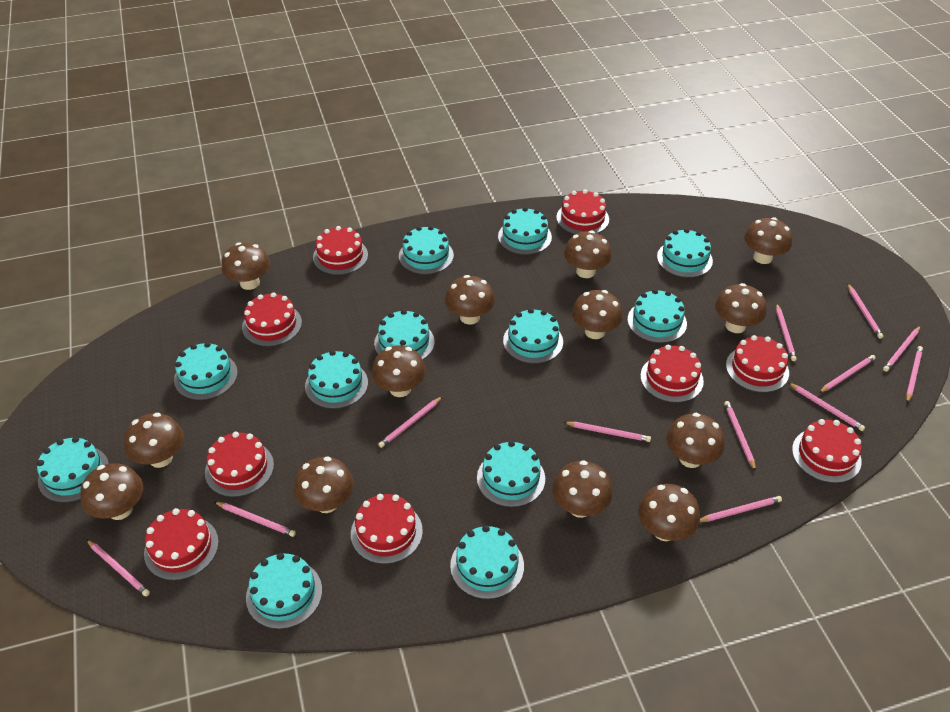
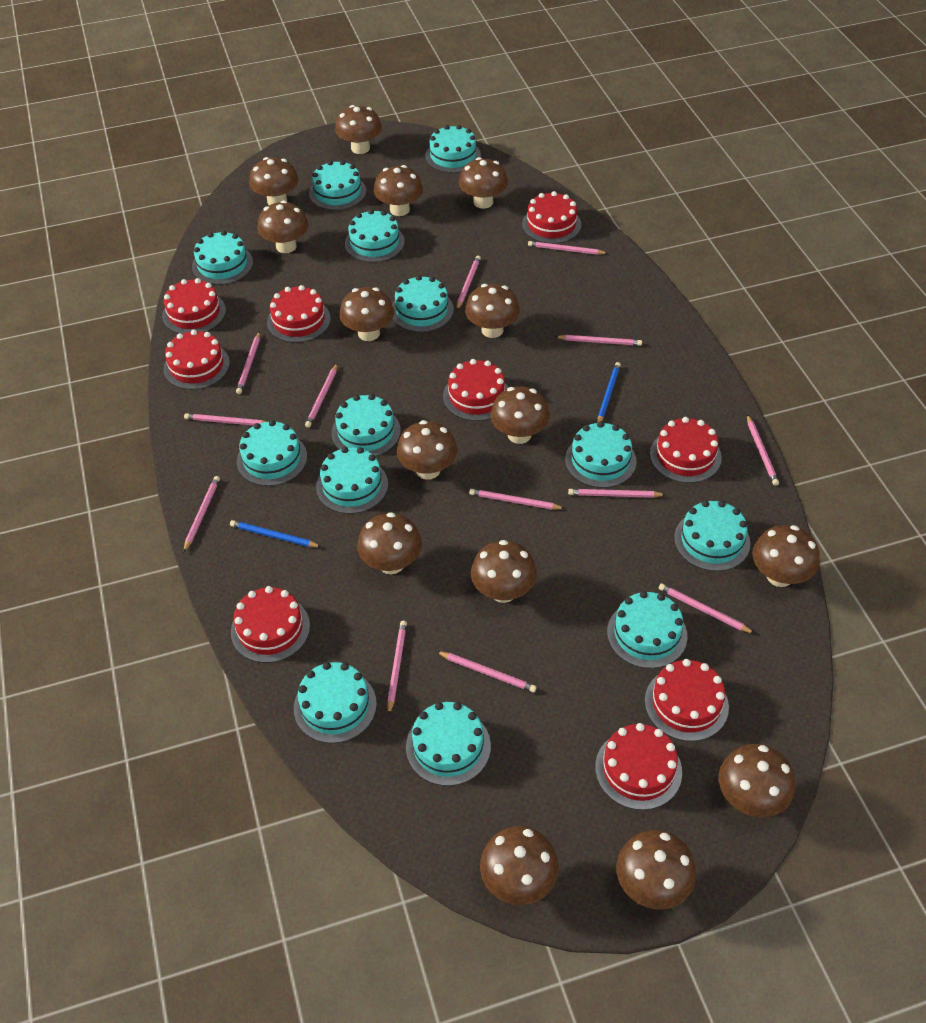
blue pencil: none = 0 -> [230,520,321,547] [597,362,621,423] = 2
brown mushroom: [80,463,143,520] [124,413,184,468] [221,242,270,290] [293,456,354,513] [372,346,426,397] [445,275,495,325] [552,460,613,518] [564,231,612,278] [572,290,623,339] [638,484,700,541] [666,413,725,468] [715,283,767,333] [744,217,792,264] = 13 -> [249,157,298,205] [257,201,308,253] [335,105,382,154] [340,287,394,341] [357,512,422,574] [374,165,423,216] [397,420,457,480] [459,157,508,209] [465,284,520,338] [471,540,537,603] [480,826,559,905] [490,386,550,444] [616,830,696,909] [719,744,795,817] [752,525,820,587] = 15
pink pencil: [87,540,150,597] [215,502,296,537] [378,396,443,448] [564,422,651,442] [700,496,782,522] [724,401,756,471] [776,303,797,361] [789,383,865,431] [819,355,876,393] [848,284,883,339] [883,326,920,372] [906,346,923,403] = 12 -> [183,476,220,553] [184,413,266,426] [236,332,260,394] [305,363,338,428] [387,621,407,715] [436,651,537,693] [457,256,481,310] [469,489,565,510] [528,241,608,255] [555,335,642,346] [568,489,666,498] [659,583,755,634] [747,415,779,486] = 13
turquoise cake: [37,437,109,503] [174,342,238,400] [246,553,322,629] [305,350,368,409] [374,310,435,360] [399,226,454,274] [450,525,524,599] [477,441,545,507] [498,207,552,255] [503,308,563,364] [627,289,687,343] [657,228,713,278] = 12 -> [192,231,253,285] [237,420,307,486] [294,662,377,743] [309,160,366,210] [316,447,388,514] [331,394,401,457] [345,209,405,262] [392,275,454,332] [406,702,491,786] [425,125,481,173] [565,421,637,488] [607,591,687,669] [674,500,750,571] = 13

